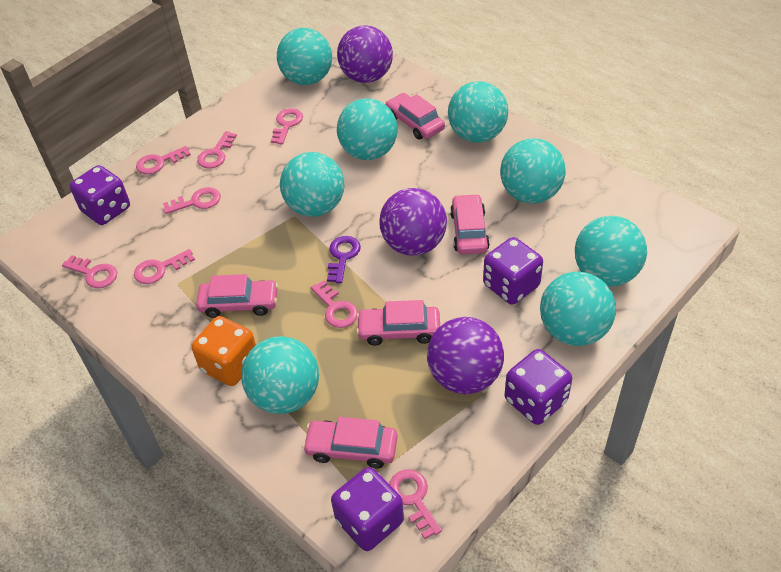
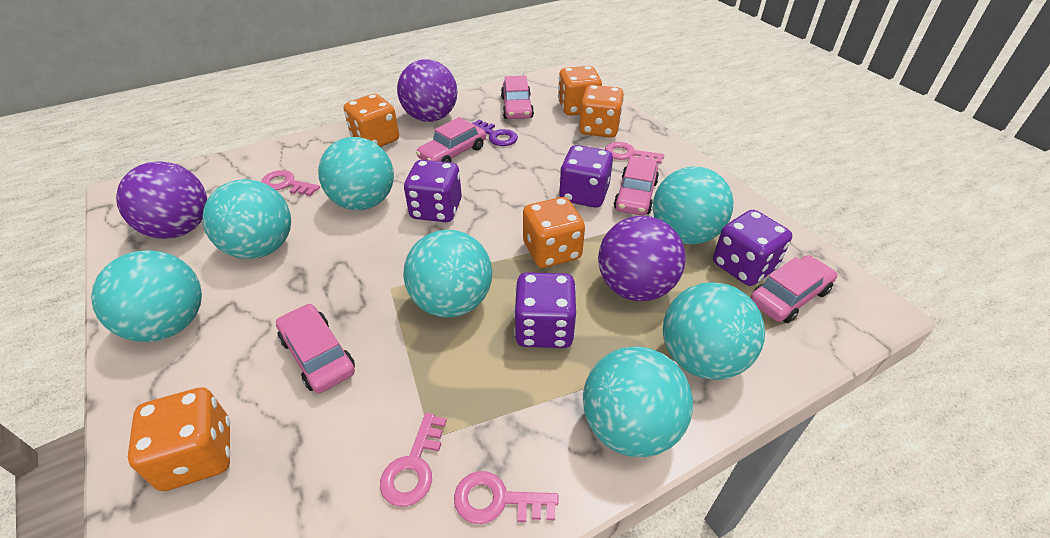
orange dice: [191,316,256,386] = 1 -> [128,387,231,491] [344,94,399,147] [523,197,585,268] [558,66,602,116] [579,85,624,138] = 5
pink key: [62,255,117,288] [134,249,195,284] [136,146,191,174] [163,187,221,214] [197,131,237,169] [271,108,303,145] [311,280,358,328] [389,469,442,539] = 8 -> [261,170,320,196] [380,413,447,507] [454,471,558,524] [605,142,664,164] = 4
turquoise ball: [241,336,319,414] [277,28,332,85] [280,152,344,217] [337,98,398,160] [448,81,508,143] [500,139,566,204] [540,272,616,346] [575,216,647,286] = 8 -> [91,250,202,342] [202,179,291,259] [318,137,394,210] [403,230,492,318] [583,346,693,457] [653,166,734,244] [663,282,765,380] = 7

